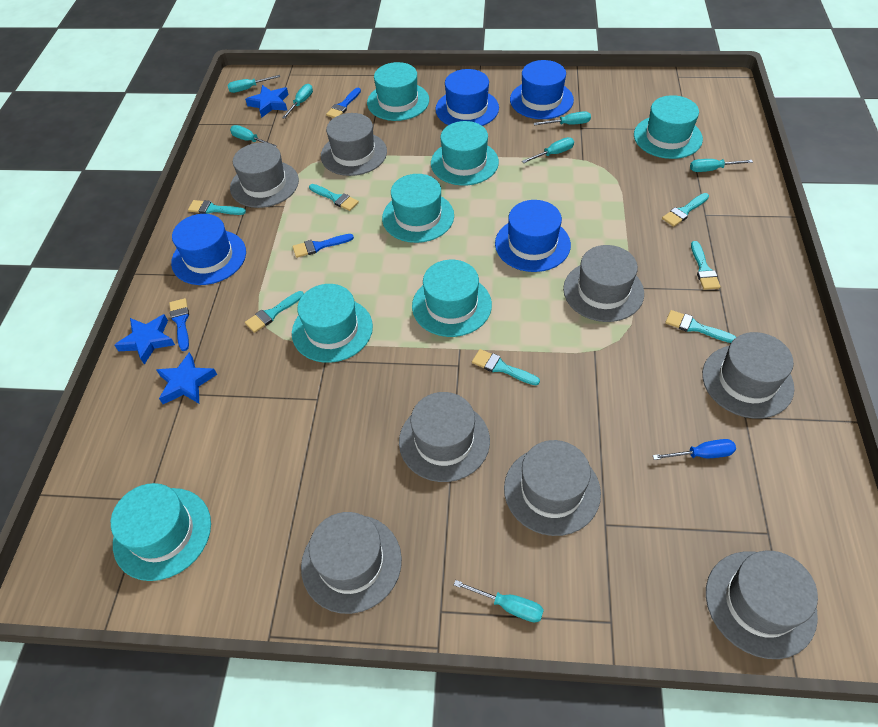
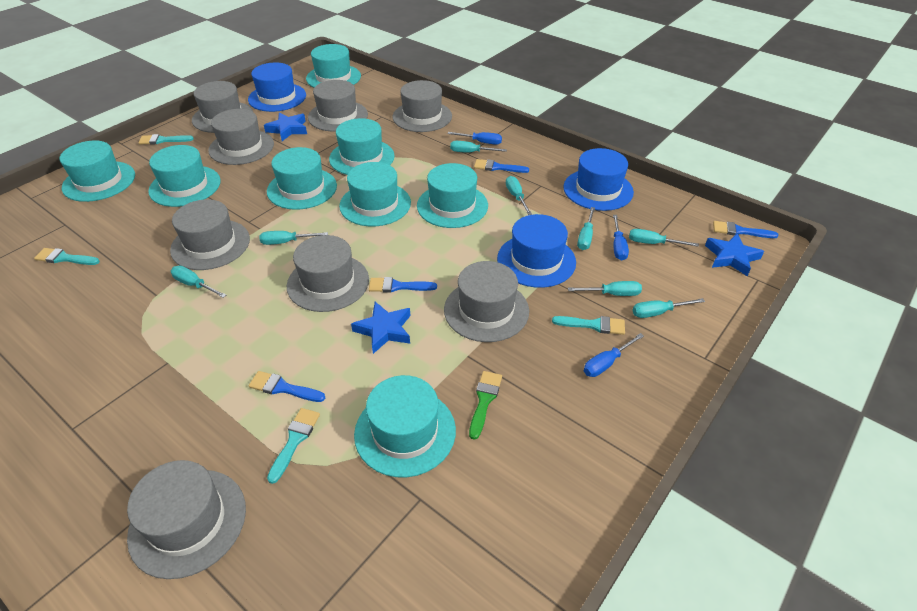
blue brush: [169,298,189,351] [293,234,354,258] [326,88,361,118] = 3 -> [249,371,325,402] [369,277,437,293] [474,159,529,173] [713,221,778,238] = 4
blue hat: [171,214,246,285] [435,69,499,126] [495,200,571,272] [510,60,574,119] = 4 -> [248,63,306,112] [497,214,576,288] [563,148,634,211] = 3
blue screwdriver: [653,439,736,460] = 1 -> [447,132,502,145] [584,333,644,377] [613,215,629,261] = 3
green brush: none = 0 -> [469,371,502,440] = 1
turquoise brush: [188,200,246,215] [245,291,304,333] [309,184,359,211] [472,349,540,385] [662,193,709,227] [665,310,736,343] [691,241,720,290] = 7 -> [34,248,100,265] [138,134,194,145] [267,408,320,484] [552,316,625,335] = 4
turquoise hat: [111,483,211,581] [292,284,373,363] [367,62,429,121] [382,174,454,243] [412,260,492,337] [431,121,499,186] [634,95,703,159] = 7 -> [60,140,135,202] [148,145,221,207] [267,147,337,210] [306,44,361,88] [329,118,395,175] [339,162,411,226] [354,375,456,477] [417,163,488,228] = 8
turquoise screwdriver: [227,75,280,93] [230,125,277,147] [282,84,313,119] [454,580,544,623] [522,137,574,163] [534,111,591,125] [690,159,753,172] = 7 -> [171,266,226,298] [259,231,328,245] [450,141,507,152] [506,176,532,215] [568,281,642,296] [577,207,595,250] [629,229,699,247] [633,298,705,318] = 8

